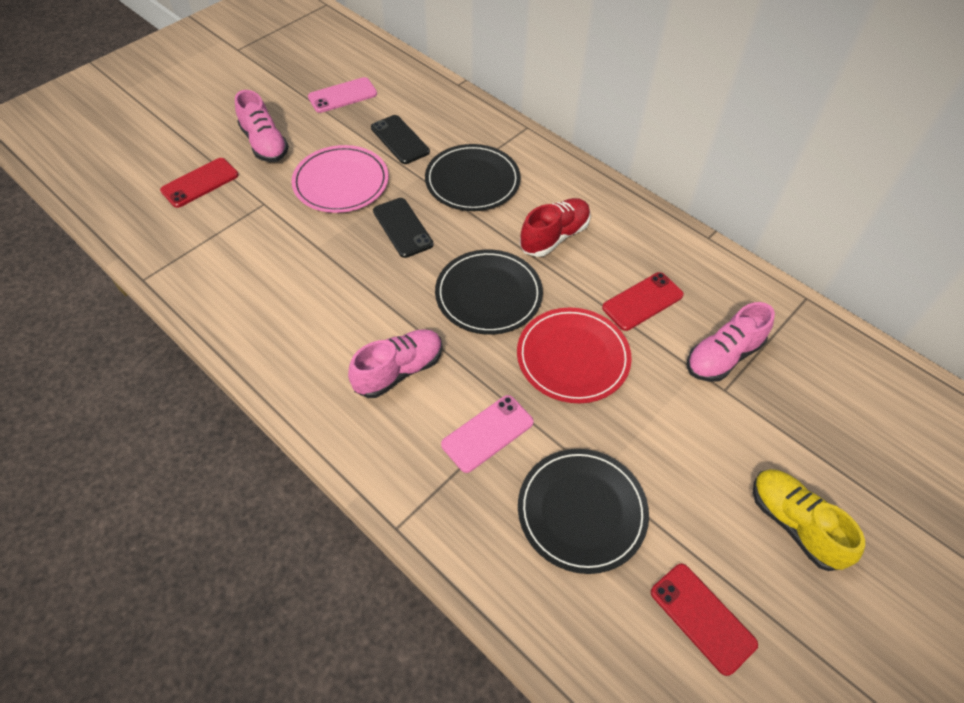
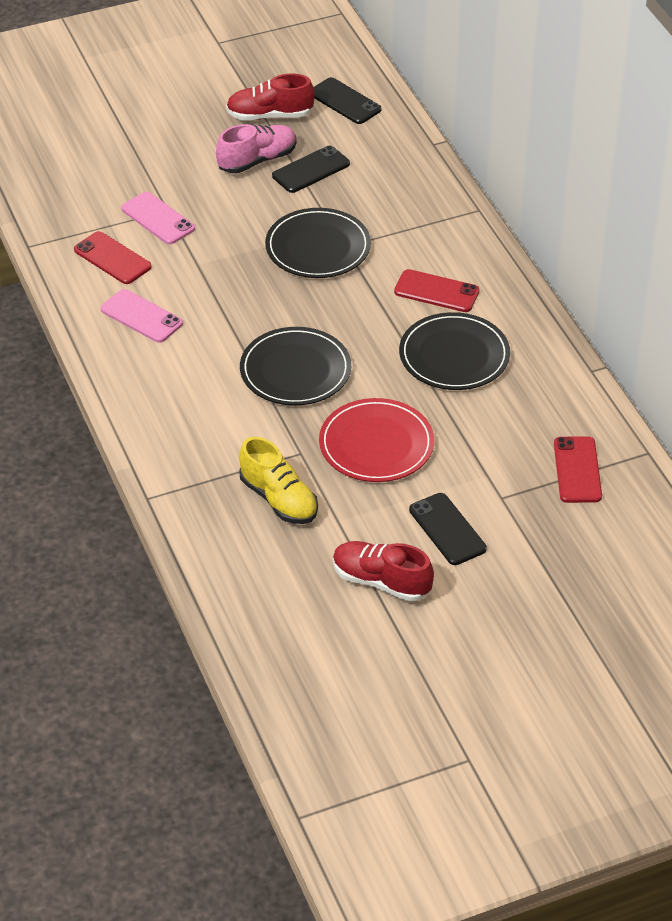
black phone: [371,115,430,164] [373,198,433,258] = 2 -> [272,146,350,193] [314,77,381,124] [409,493,487,565] = 3
pink plate: [291,145,389,213] = 1 -> none = 0
pink shoe: [235,90,289,162] [348,329,442,398] [687,302,775,382] = 3 -> [216,124,297,173] = 1
red shoe: [520,198,590,257] = 1 -> [226,74,315,121] [333,541,434,602] = 2

